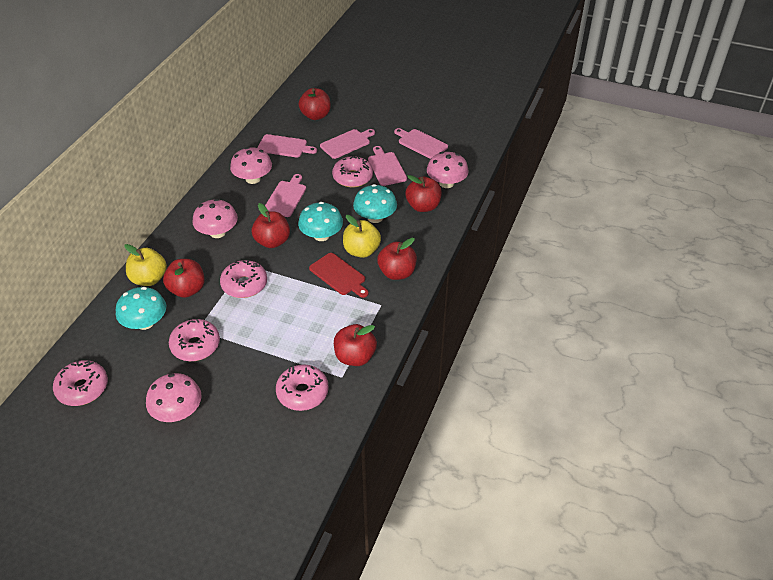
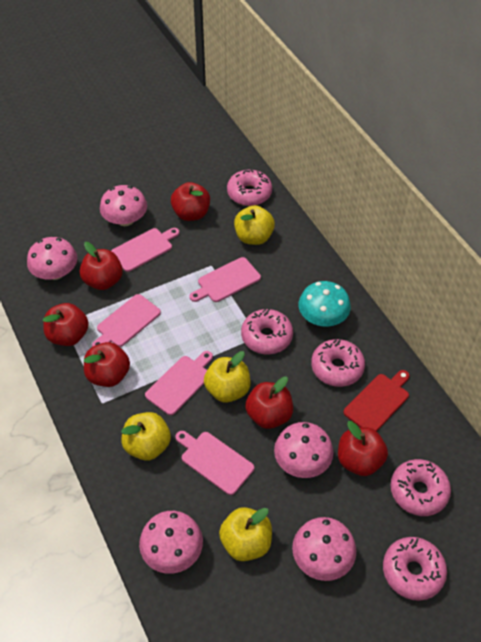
pink mushroom: [146,373,201,422] [192,199,238,238] [230,147,272,184] [427,152,469,188] = 4 -> [27,237,77,280] [100,185,147,226] [139,511,203,574] [274,422,334,478] [292,517,356,581] = 5
turquoise mushroom: [116,287,166,330] [298,202,343,241] [353,184,397,223] = 3 -> [299,281,351,327] = 1
yellow apple: [125,244,167,286] [343,215,381,258] = 2 -> [121,412,171,460] [204,351,250,403] [219,507,272,561] [234,205,275,245] = 4

